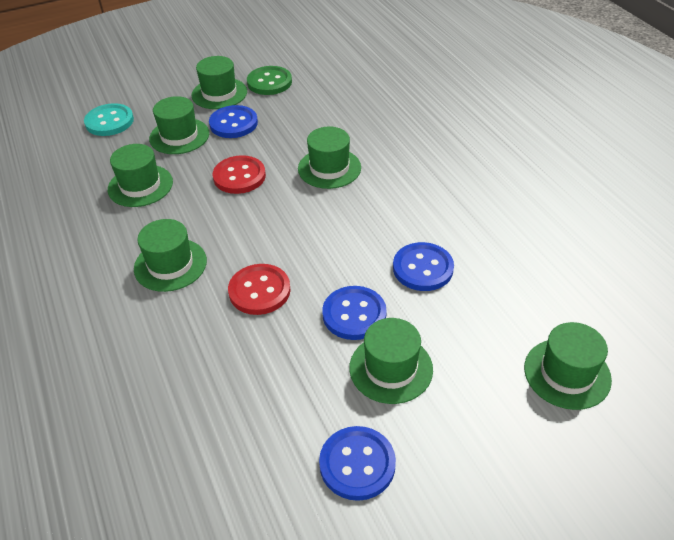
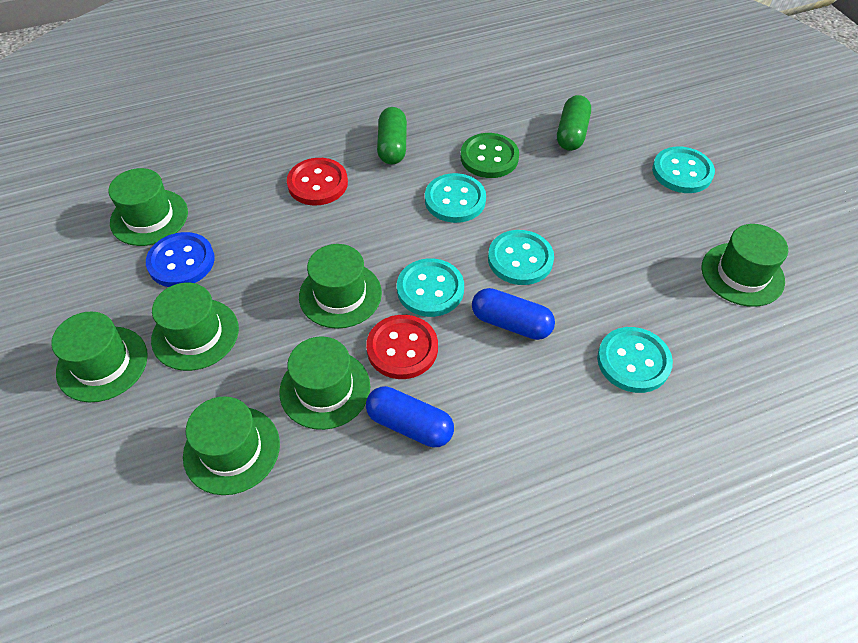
blue button: [209,105,258,138] [319,426,396,501] [322,286,387,340] [393,242,454,291] = 4 -> [146,232,215,287] = 1
blue capsule: none = 0 -> [366,386,454,447] [472,288,555,340] = 2
green capsule: none = 0 -> [377,107,407,164] [557,95,591,151] = 2
turquoise button: [84,103,134,136] = 1 -> [397,259,464,317] [425,173,486,223] [488,230,554,285] [597,327,673,393] [652,147,715,193] = 5

